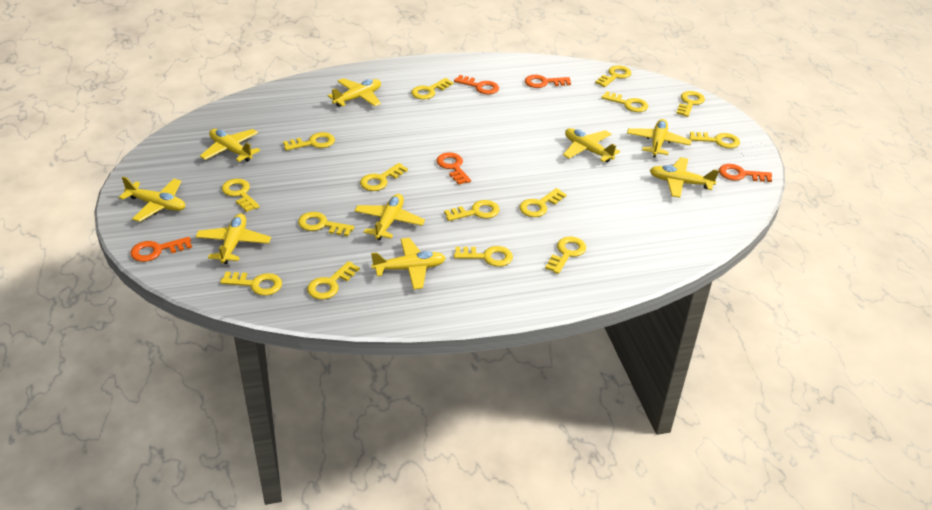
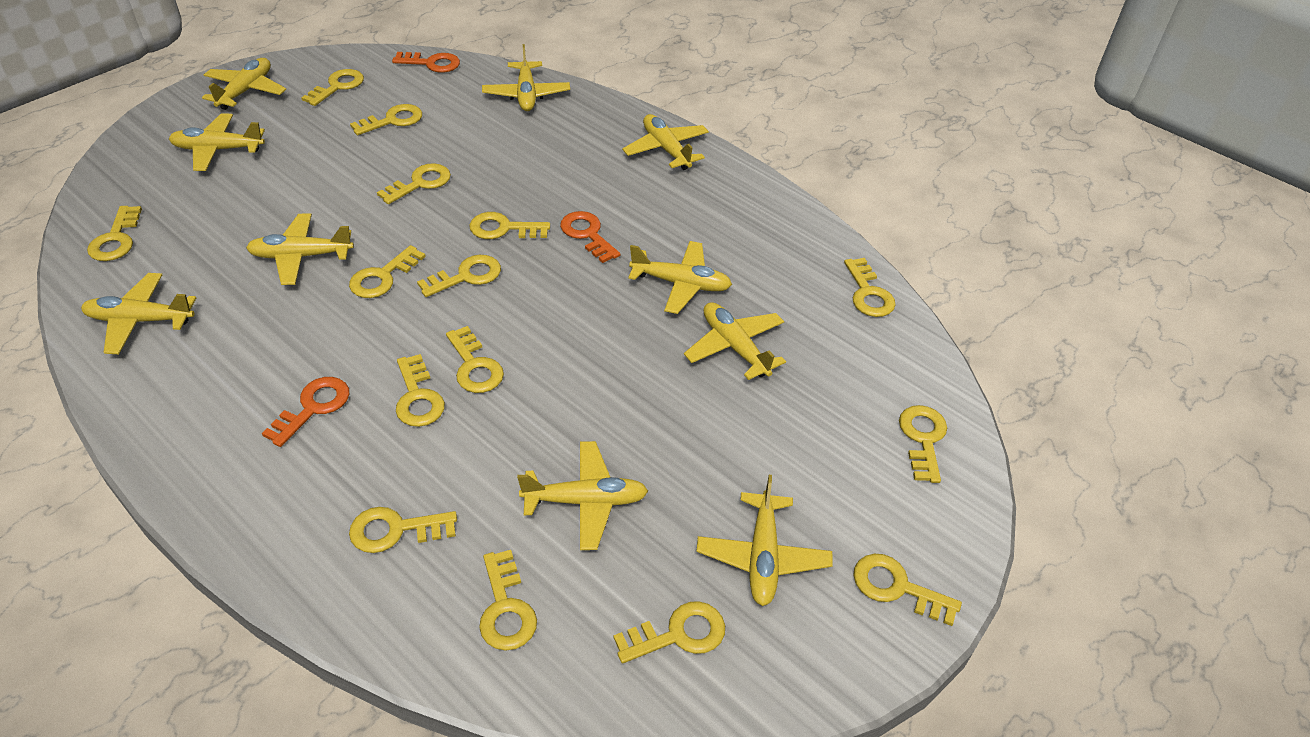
orange key: [130,237,192,262] [436,152,471,185] [454,75,499,94] [525,75,571,88] [719,164,772,182] = 5 -> [262,377,349,447] [392,52,460,73] [560,211,621,263] = 3
yellow plane: [119,176,185,222] [195,214,271,264] [200,129,260,162] [328,78,381,107] [354,194,425,240] [371,238,446,289] [563,128,620,162] [627,119,692,157] [650,157,719,198] = 9 -> [81,273,196,354] [169,113,265,171] [202,58,286,110] [246,213,354,285] [482,44,570,111] [517,441,648,550] [622,114,709,170] [628,241,732,314] [684,302,786,380] [696,475,833,606] = 10

